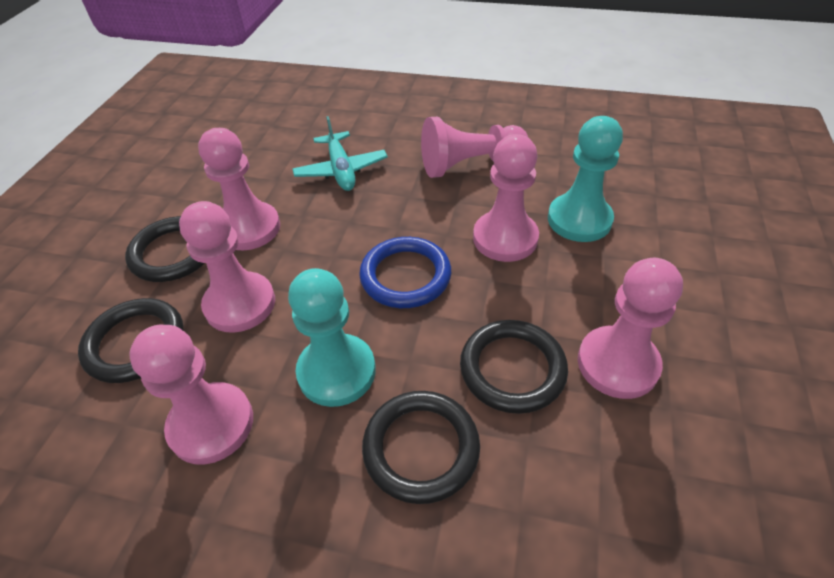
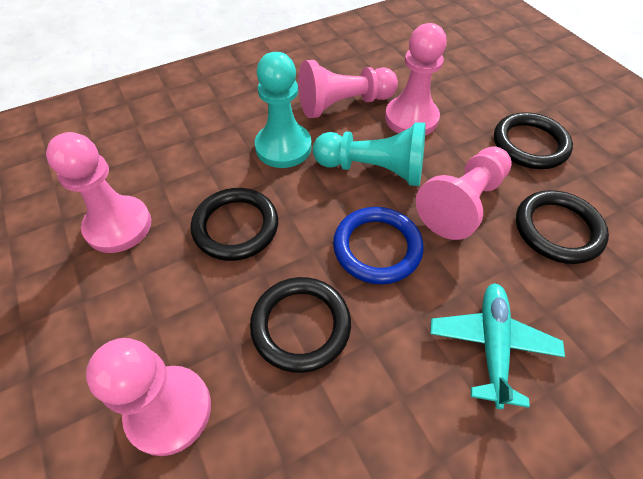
pink pawn: [129,325,253,465] [179,201,275,333] [198,128,280,250] [421,117,528,178] [473,134,539,262] [578,258,683,399] = 6 -> [46,132,151,253] [86,338,211,456] [299,60,398,118] [385,23,447,135] [416,146,512,240] = 5

